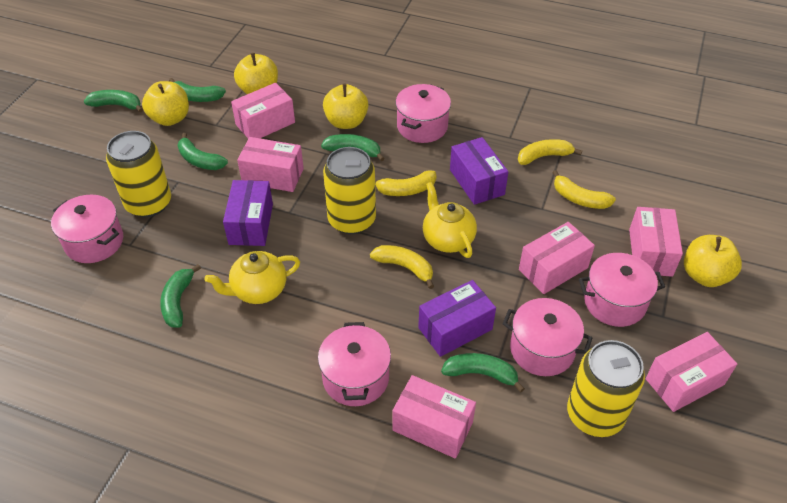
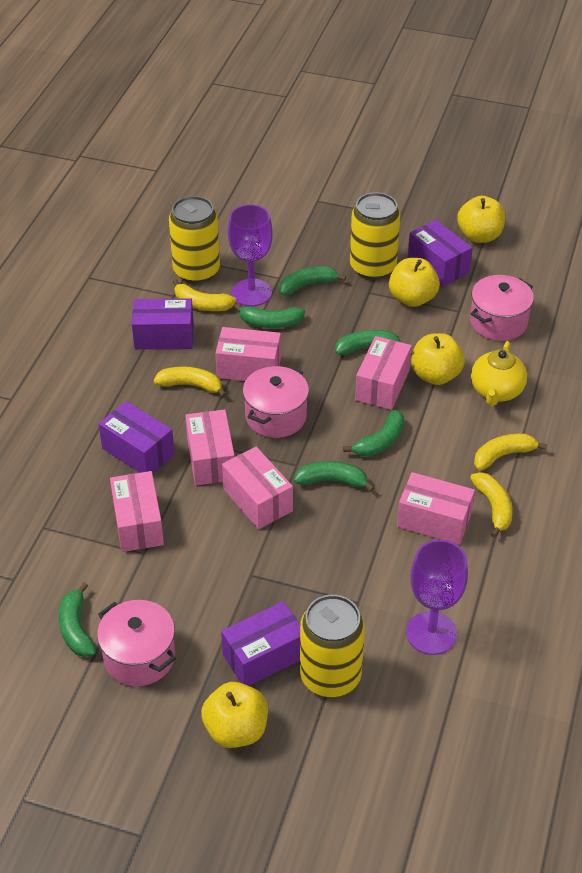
pink pot: [51,195,123,263] [318,322,391,406] [395,84,451,143] [503,298,592,376] [579,253,665,327] = 5 -> [97,600,176,686] [243,366,309,438] [470,275,534,341] = 3
purple box: [223,180,273,246] [418,280,496,357] [450,137,508,205] = 3 -> [98,401,175,474] [132,298,194,350] [221,601,300,686] [408,220,472,286] = 4
purple goblet: none = 0 -> [228,204,273,307] [406,540,468,655] = 2
yellow teapot: [205,251,300,304] [423,182,477,258] = 2 -> [471,341,527,406] = 1

